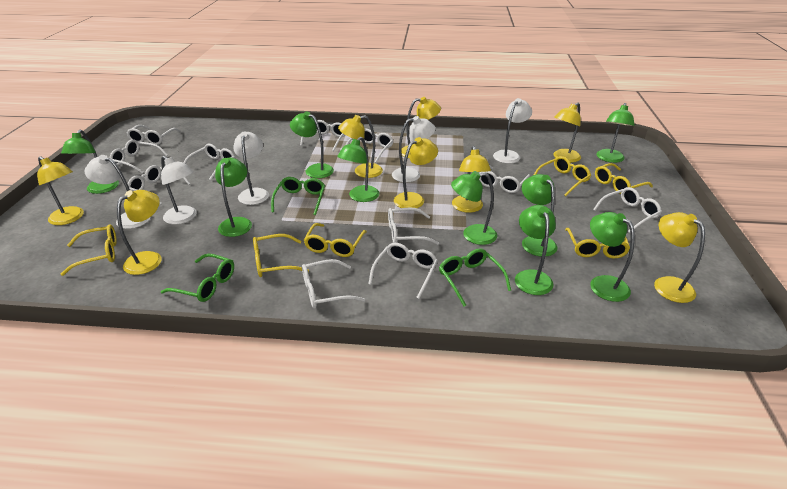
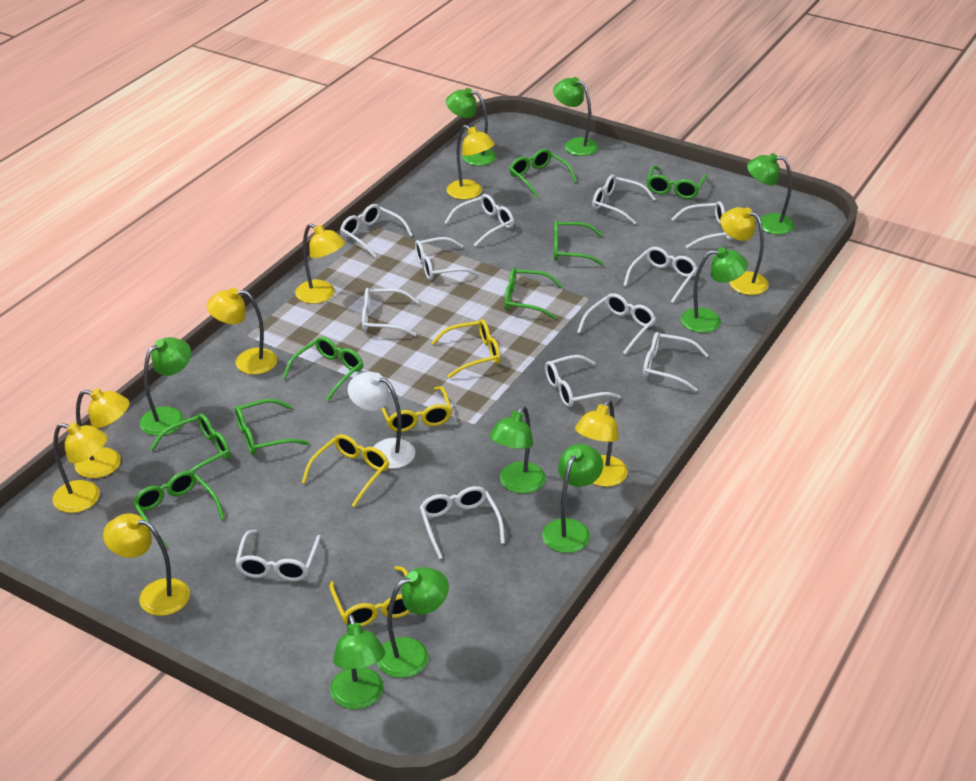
green glasses: [161,254,234,302] [271,177,325,215] [439,248,511,306] = 3 -> [133,471,225,547] [150,413,231,472] [235,399,310,455] [282,337,363,401] [504,268,563,319] [509,149,577,198] [554,220,604,266] [647,165,707,199] = 8
white glasses: [110,139,168,174] [127,125,180,145] [127,165,191,205] [184,144,235,180] [300,120,345,151] [302,259,365,308] [346,129,393,162] [369,243,438,299] [388,208,439,245] [479,165,530,193] [593,187,662,233] = 11 -> [235,530,321,581] [340,204,413,258] [362,288,419,337] [415,237,479,281] [420,486,505,559] [444,194,514,247] [545,355,621,407] [577,293,656,354] [592,174,656,225] [623,247,698,303] [643,332,709,392] [671,201,733,249] = 12
white lamp: [85,155,151,229] [161,156,197,224] [233,131,269,205] [392,116,435,182] [493,98,532,164] = 5 -> [348,372,415,469] = 1
yellow glasses: [60,224,117,276] [253,234,309,277] [304,223,367,257] [534,156,591,196] [565,228,630,259] [595,163,653,194] = 6 -> [302,434,389,507] [329,566,410,627] [381,386,452,432] [431,319,501,378] = 4

